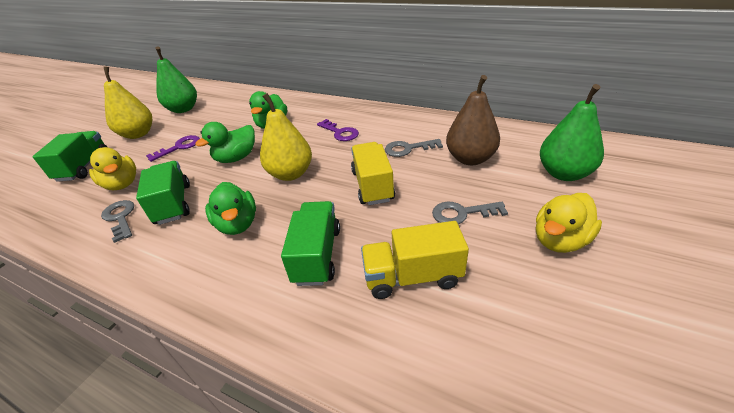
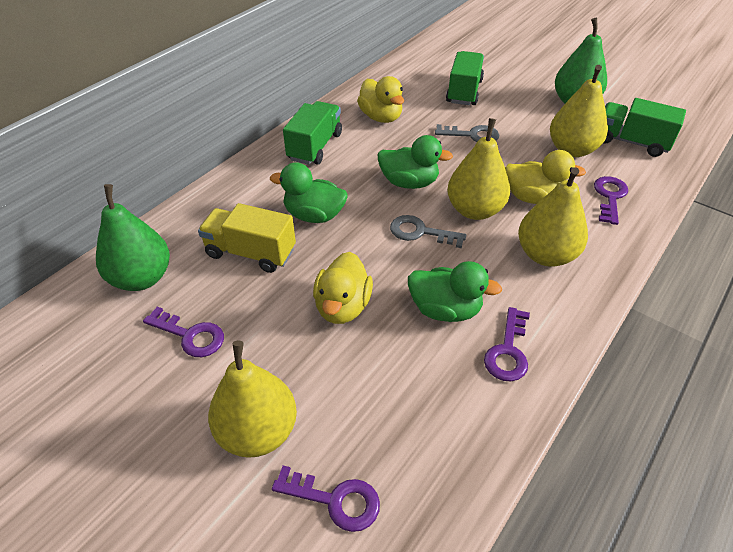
brown pear: [446,75,500,165] = 1 -> none = 0
grey key: [101,200,134,243] [385,139,443,157] [432,202,508,224] = 3 -> [390,215,466,248] [435,124,499,142] = 2
purple key: [146,135,200,162] [317,119,359,141] = 2 -> [143,307,224,357] [272,465,380,532] [484,307,530,381] [594,176,628,225] = 4
yellow duck: [89,147,136,190] [536,193,602,253] = 2 -> [313,252,373,324] [357,76,404,123] [505,150,586,204] = 3
yellow pear: [103,66,152,139] [260,93,312,181] = 2 -> [208,341,297,458] [447,118,510,220] [518,167,588,267] [550,65,608,157] = 4
yellow truck: [351,142,395,205] [361,221,469,299] = 2 -> [198,203,296,273] = 1

